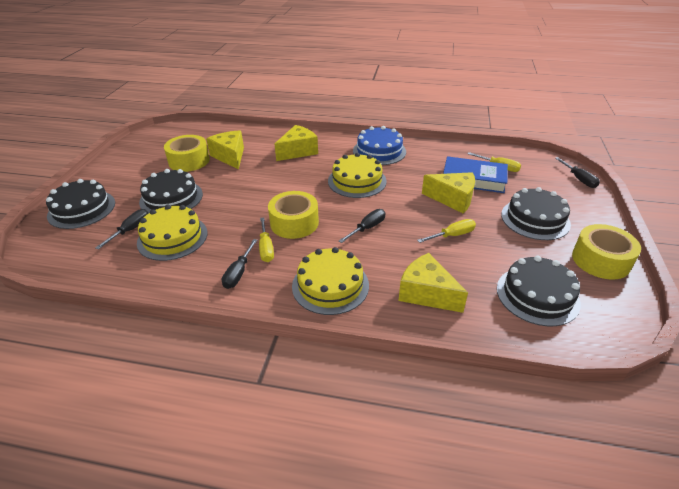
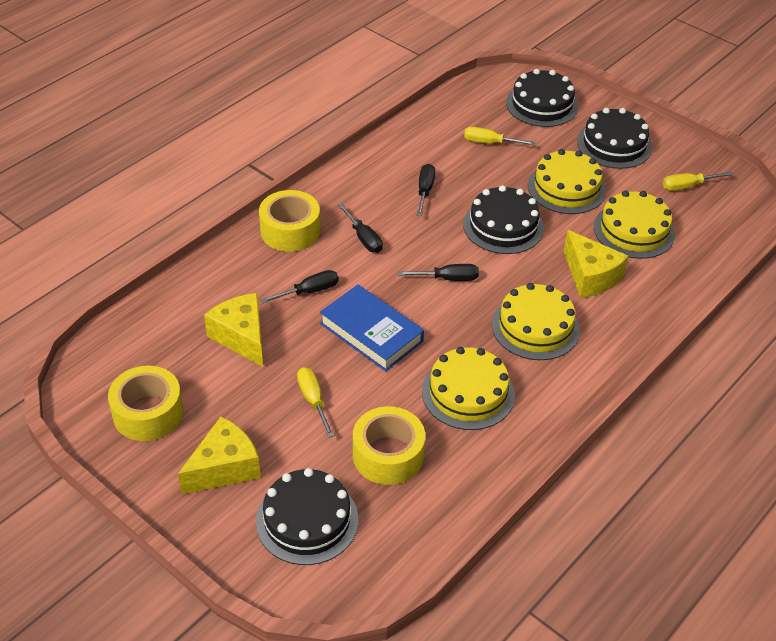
blue cake: [353,126,406,165] = 1 -> none = 0
yellow cake: [137,205,207,261] [292,247,369,315] [328,153,387,198] = 3 -> [422,347,515,430] [492,283,580,360] [528,149,606,214] [594,191,675,259] = 4
yellow cheese: [206,131,244,170] [274,125,318,161] [398,253,468,313] [422,172,475,213] = 4 -> [178,416,261,494] [204,293,263,367] [564,230,628,298] = 3

